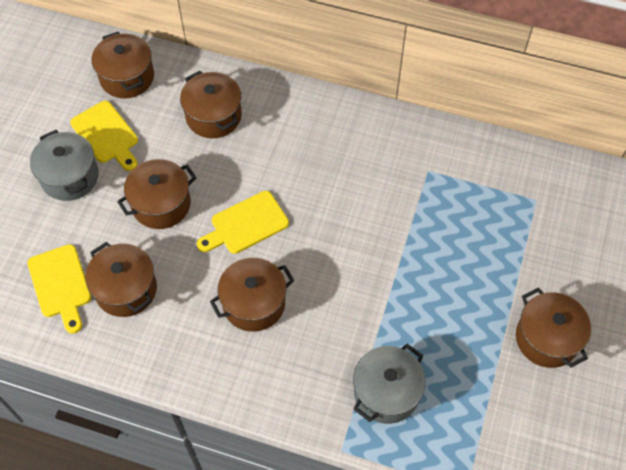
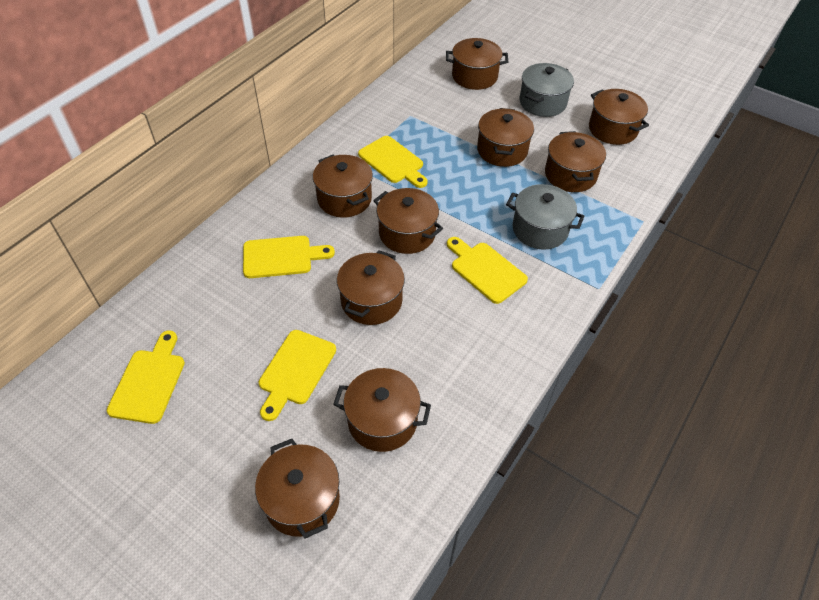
brown pot: [85,242,157,317] [92,32,154,98] [117,159,197,229] [180,71,242,138] [210,258,295,332] [516,288,591,368] = 6 -> [255,439,340,538] [313,155,373,218] [333,368,431,452] [337,250,405,325] [373,188,443,254] [446,38,509,90] [477,108,534,167] [545,131,606,192] [589,89,649,145] = 9
yellow cutting board: [27,244,92,334] [70,101,138,171] [197,191,289,254] = 3 -> [107,331,185,424] [243,236,335,278] [259,330,336,421] [358,136,428,188] [447,237,528,304] = 5

